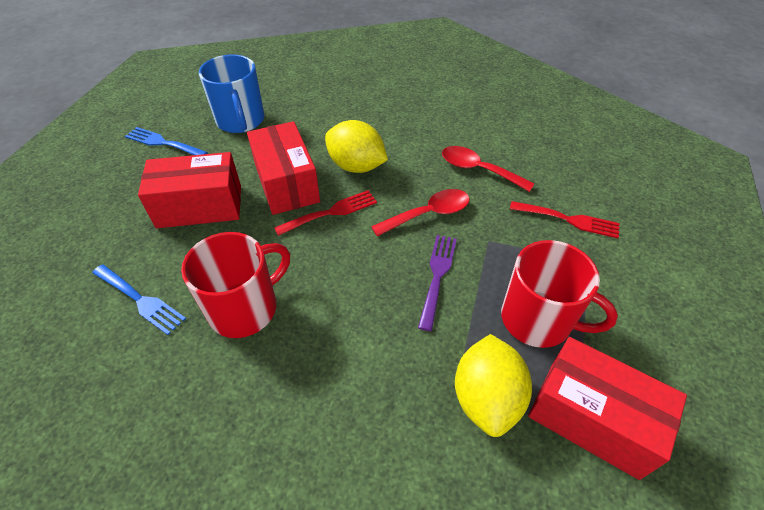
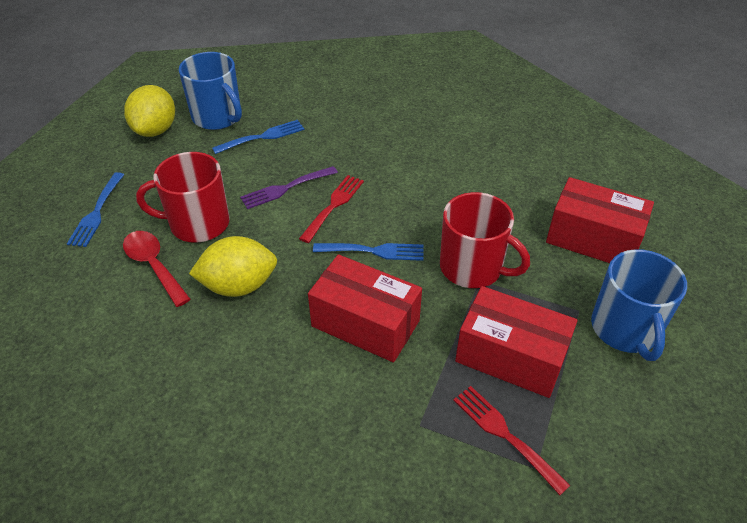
blue fork: [92,264,186,335] [125,127,208,155] = 2 -> [67,172,124,247] [212,120,304,154] [313,243,424,261] = 3
blue mug: [199,54,265,133] = 1 -> [179,52,242,130] [591,249,687,361] = 2
red spoon: [371,189,470,237] [442,146,535,192] = 2 -> [123,231,191,307] = 1

